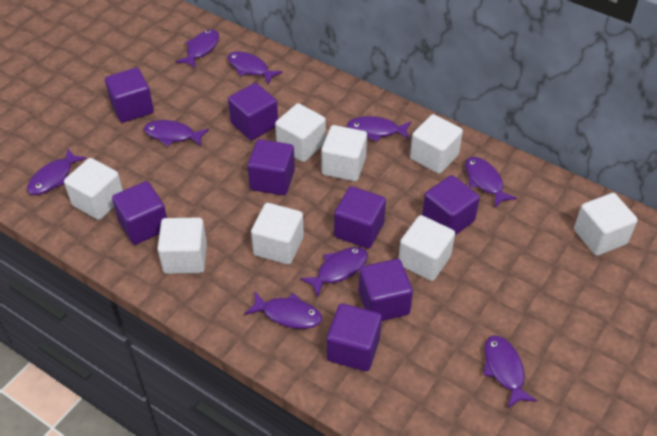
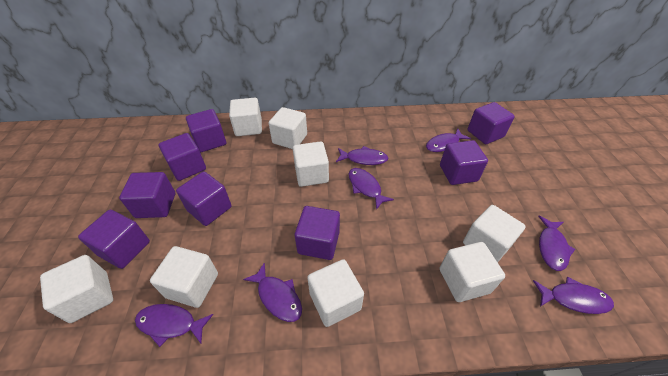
purple fish: [27,149,87,195] [144,120,209,147] [176,29,219,69] [228,51,283,84] [245,292,322,329] [300,247,368,298] [347,116,411,142] [465,157,517,207] [483,336,537,408] = 9 -> [135,304,213,347] [243,263,302,322] [336,146,388,165] [349,168,394,210] [426,128,471,152] [533,277,614,314] [538,216,575,271] = 7

